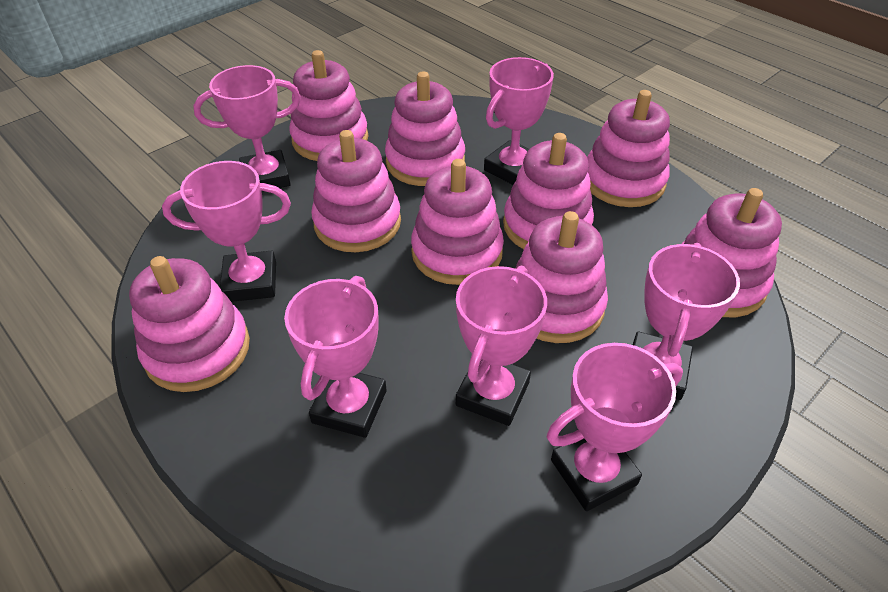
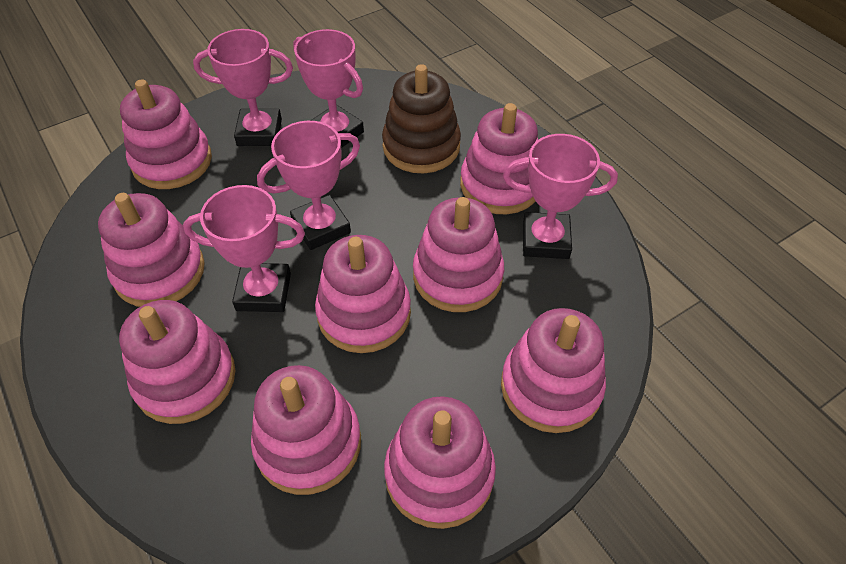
brown stacking toy: none = 0 -> [382,64,461,174] = 1
pink trophy: [162,161,291,302] [193,65,301,188] [284,276,387,438] [456,265,547,426] [484,57,554,185] [547,343,683,511] [633,243,740,400] = 7 -> [183,185,305,312] [193,29,293,146] [257,121,360,250] [293,29,364,148] [503,134,618,259] = 5

